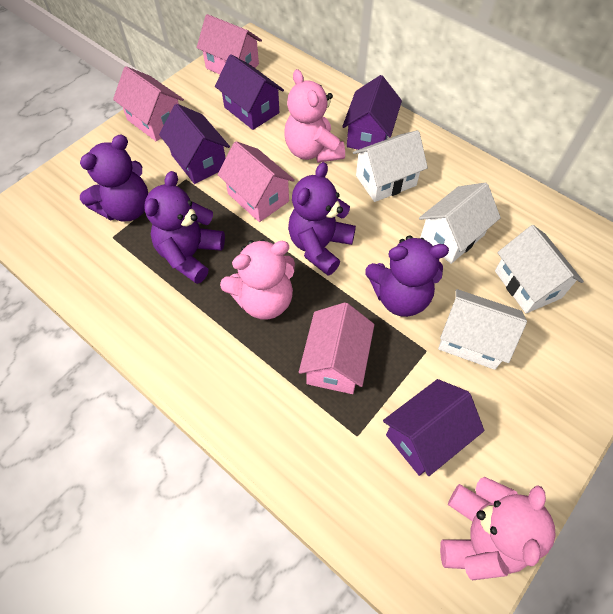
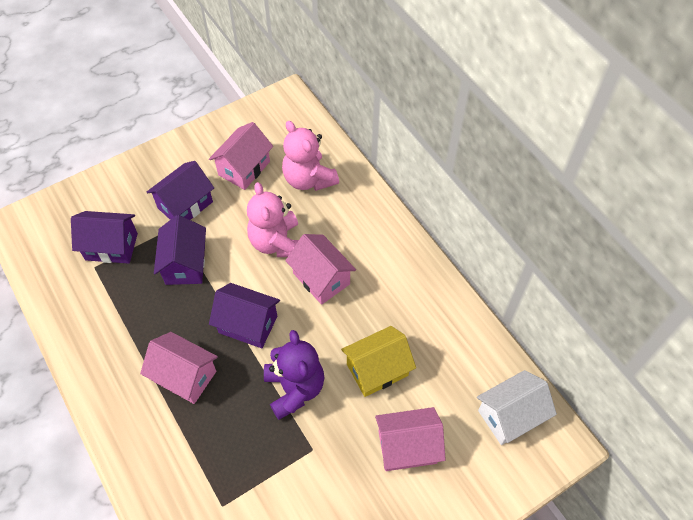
pink teddy bear: [220,239,295,320] [284,69,345,163] [440,477,556,580] = 3 -> [247,182,299,257] [282,121,339,191] = 2
purple teddy bear: [80,135,148,221] [144,171,225,284] [288,162,356,275] [365,235,449,317] = 4 -> [264,330,324,420] = 1
white house: [353,130,428,202] [419,182,501,264] [438,289,527,370] [495,225,584,313] = 4 -> [477,370,557,445] = 1
yellow house: none = 0 -> [341,326,416,397] = 1

